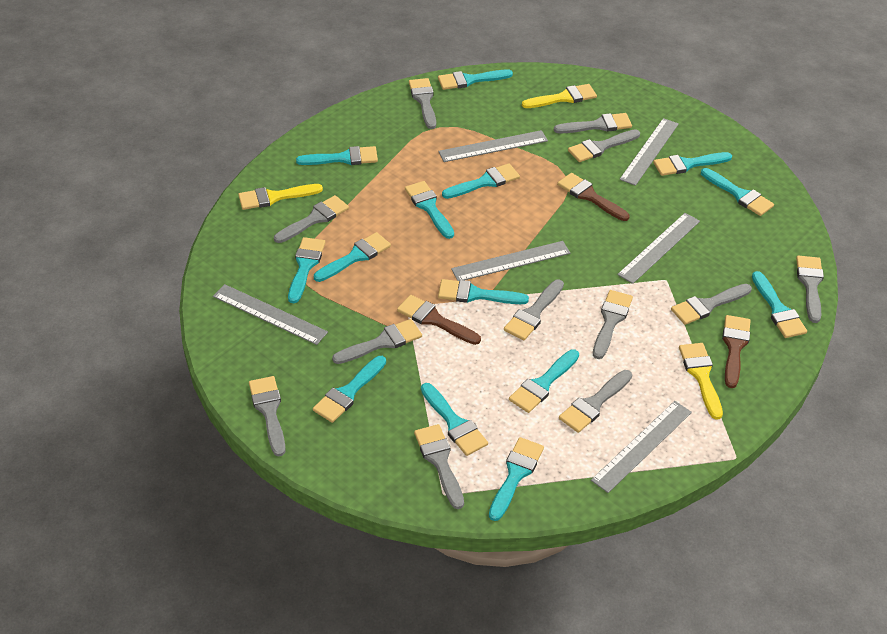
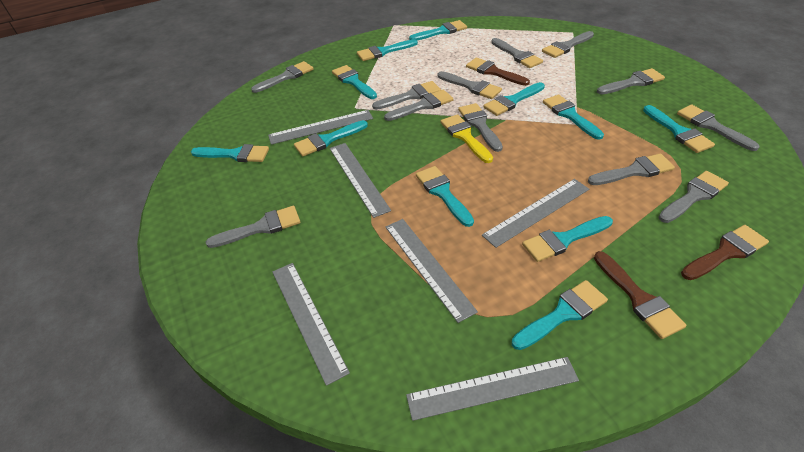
turquoise brush: [288,237,325,303] [296,146,378,165] [313,356,386,423] [314,232,391,282] [405,181,454,239] [421,383,488,456] [438,70,513,90] [438,279,529,304] [442,163,520,199] [489,437,544,521] [509,349,579,413] [653,152,732,176] [701,168,774,216] [752,271,807,338] = 14 -> [191,144,269,162] [294,120,368,156] [332,65,377,99] [357,39,418,61] [409,20,467,40] [416,166,474,227] [483,82,545,116] [512,280,608,350] [522,216,613,262] [543,94,604,140] [643,105,715,153] = 11
yellow brush: [238,184,323,210] [522,84,597,108] [679,343,723,420] = 3 -> [440,114,493,163] = 1

